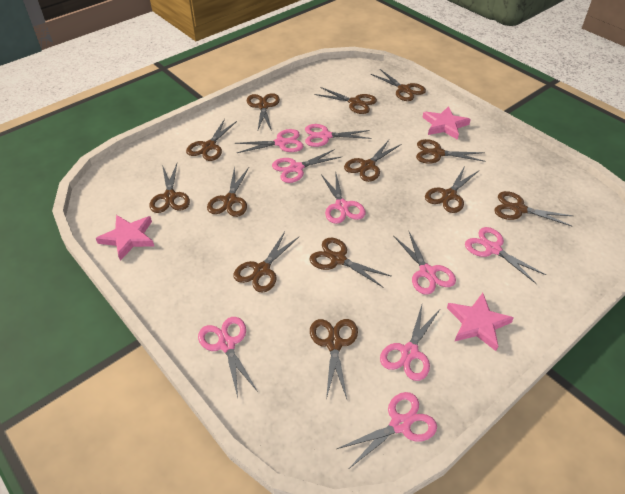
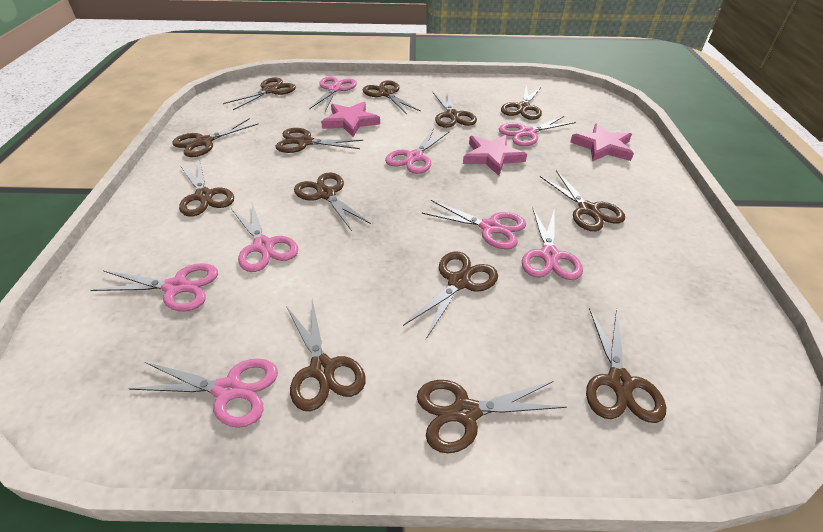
pink scissors: [198,317,258,397] [235,129,303,153] [272,149,341,183] [305,124,371,147] [321,174,366,224] [337,392,437,468] [380,305,440,381] [393,230,456,295] [465,227,546,284] = 9 -> [91,263,218,311] [129,359,278,428] [231,203,298,272] [309,77,357,112] [385,128,449,174] [422,200,526,249] [499,116,576,146] [522,208,583,280] = 8

